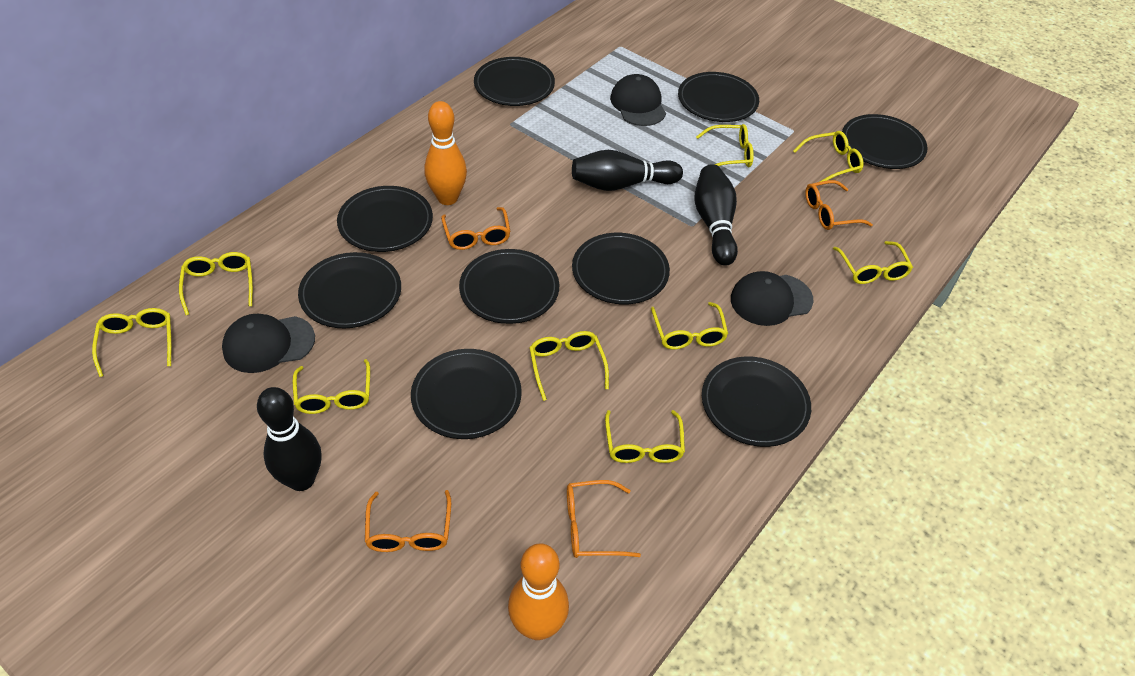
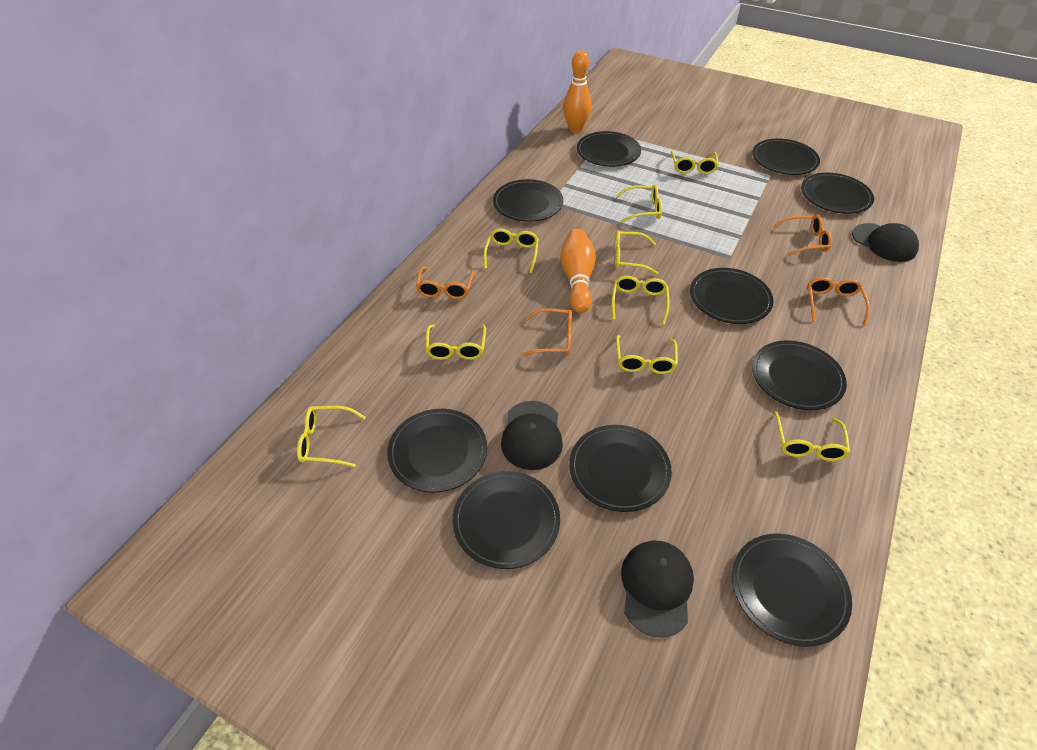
black bowling pin: [257,387,321,491] [572,150,683,191] [694,164,738,266] = 3 -> none = 0
black plate: [298,252,401,328] [337,186,433,252] [411,349,522,439] [459,249,559,324] [474,57,555,106] [572,233,670,304] [678,72,759,122] [702,356,811,447] [842,114,928,169] = 9 -> [387,409,487,492] [453,471,560,569] [493,179,563,222] [569,425,672,512] [577,131,641,167] [690,268,773,324] [732,534,852,647] [752,138,820,175] [752,340,847,410] [801,173,874,214] = 10

